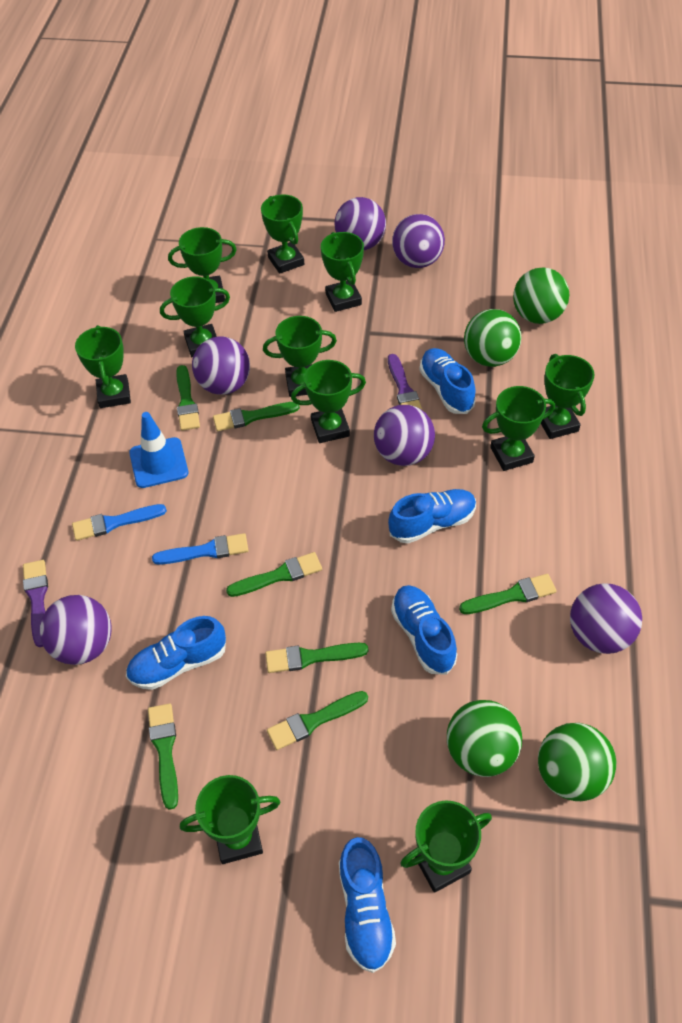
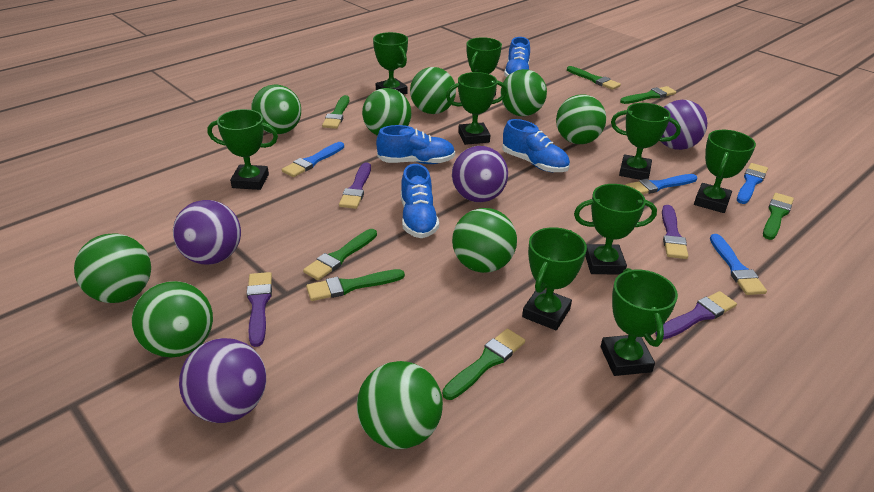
blue brush: [72,504,167,541] [152,533,249,565] = 2 -> [282,142,344,177] [625,174,697,194] [710,234,767,295] [737,163,768,204] = 4
blue shoe: [126,616,226,690] [339,837,396,973] [388,489,476,543] [391,585,457,675] [419,348,476,414] = 5 -> [376,125,455,164] [401,164,439,238] [502,119,570,172] [504,37,530,78] = 4
blue traffic cone: [129,412,188,488] = 1 -> none = 0
green ball: [447,700,522,777] [464,309,521,367] [513,267,569,324] [538,723,616,801] = 4 -> [74,233,151,303] [132,281,213,357] [251,84,301,134] [357,361,443,449] [362,88,411,136] [410,67,456,114] [452,208,517,273] [501,69,547,116] [556,94,606,144] = 9
green trophy: [75,325,131,408] [160,277,230,357] [168,227,237,303] [180,775,280,864] [261,194,304,274] [263,316,337,397] [291,360,366,443] [321,232,364,312] [400,800,492,893] [482,386,555,471] [541,354,595,439] = 11 -> [207,109,278,190] [373,32,408,95] [446,72,507,145] [466,37,502,97] [522,227,587,330] [574,184,657,274] [601,268,678,376] [611,103,681,180] [694,130,756,213] = 9
purple ball: [40,595,112,665] [192,336,250,395] [335,197,386,250] [374,405,435,466] [392,214,445,268] [570,583,642,654] = 6 -> [173,200,241,265] [179,338,266,423] [452,146,508,202] [661,100,707,150] = 4
purple brush: [23,560,48,647] [388,354,422,410] = 2 -> [247,272,272,347] [339,162,371,209] [655,291,737,340] [662,205,688,259] = 4

